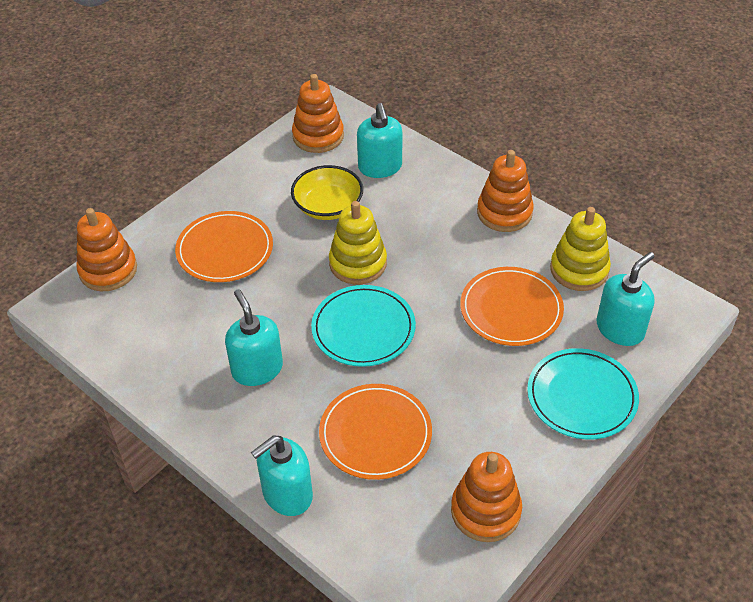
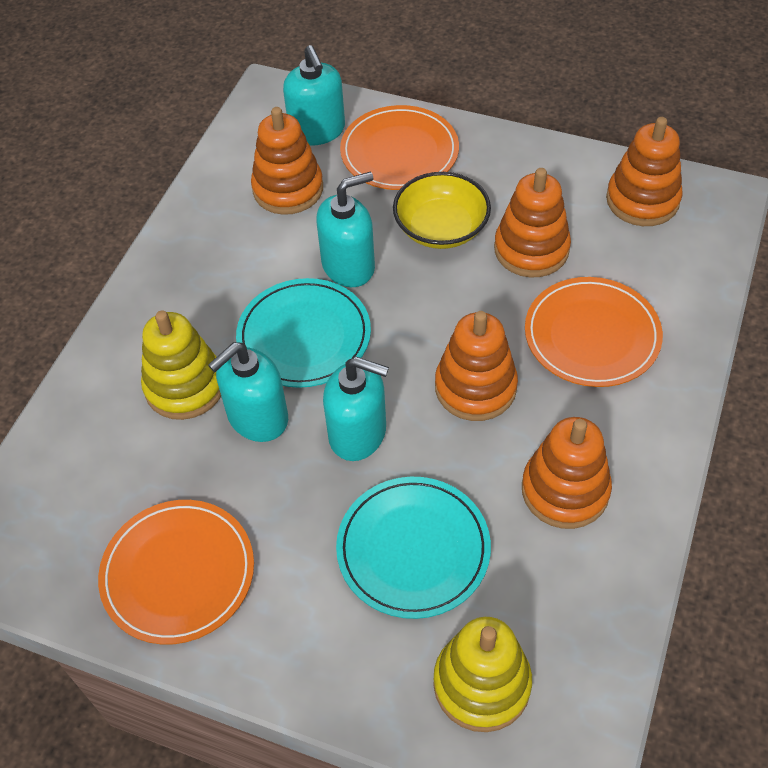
orange stacking toy: [76,208,137,291] [292,74,344,153] [451,452,522,542] [477,150,534,232] = 4 -> [251,107,323,215] [435,311,518,421] [494,168,571,277] [522,417,612,529] [606,117,682,226] = 5

